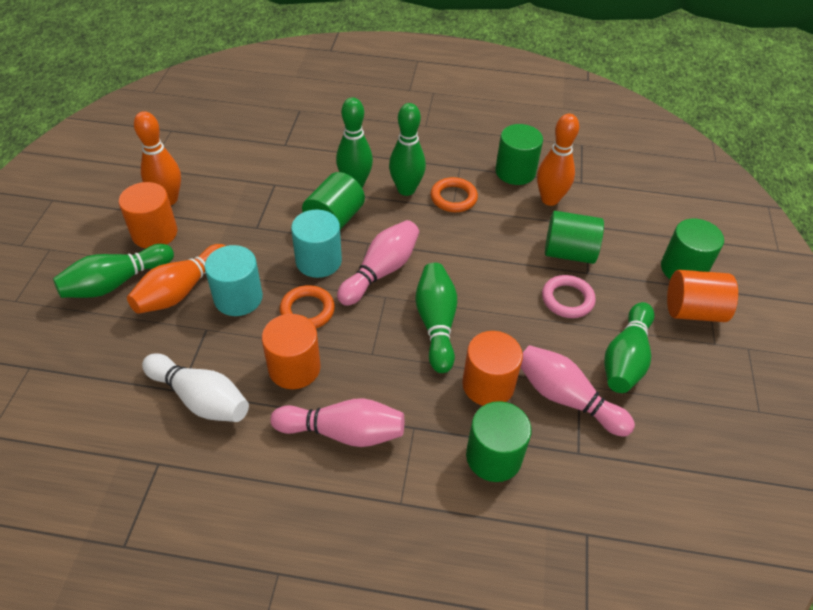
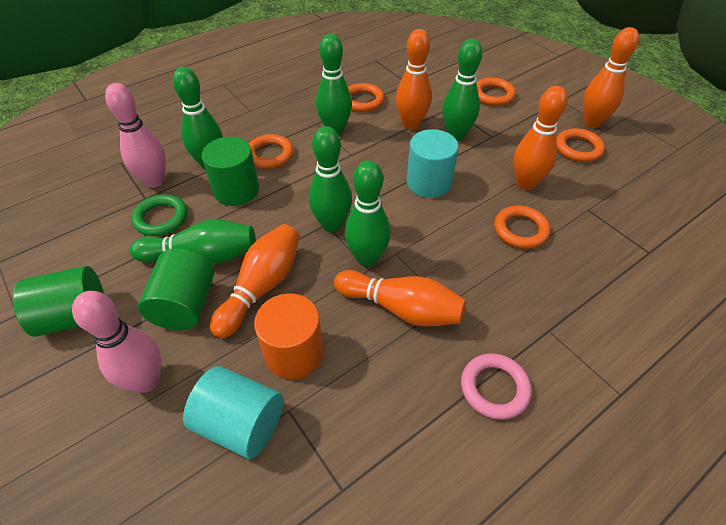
green bowling pin: [53,244,174,298] [336,97,373,188] [389,103,426,196] [415,263,457,373] [604,302,654,393] = 5 -> [130,219,256,264] [173,67,223,170] [309,126,352,232] [316,34,352,135] [345,160,391,267] [442,39,482,141] = 6
green cylinder: [302,172,365,230] [466,401,532,482] [495,124,543,185] [545,211,604,264] [661,218,724,279] = 5 -> [13,266,104,337] [138,248,214,330] [202,137,259,206] = 3
green ring: none = 0 -> [131,194,187,236] = 1
orange bowling pin: [127,244,226,314] [134,111,181,205] [537,114,579,206] = 3 -> [210,224,299,338] [334,270,466,326] [396,29,432,130] [513,86,568,191] [583,27,639,128] = 5
orange cylinder: [119,182,177,248] [262,314,321,389] [462,331,523,406] [667,270,738,322] = 4 -> [254,293,323,379] = 1
orange ring: [280,285,335,328] [430,177,478,212] = 2 -> [249,134,294,169] [348,83,385,112] [476,78,516,106] [494,206,550,249] [556,128,605,162] = 5
pink bowling pin: [270,398,404,447] [337,220,419,306] [520,345,635,437] = 3 -> [72,291,161,393] [105,83,166,188] = 2
white bowling pin: [142,353,249,422] = 1 -> none = 0

